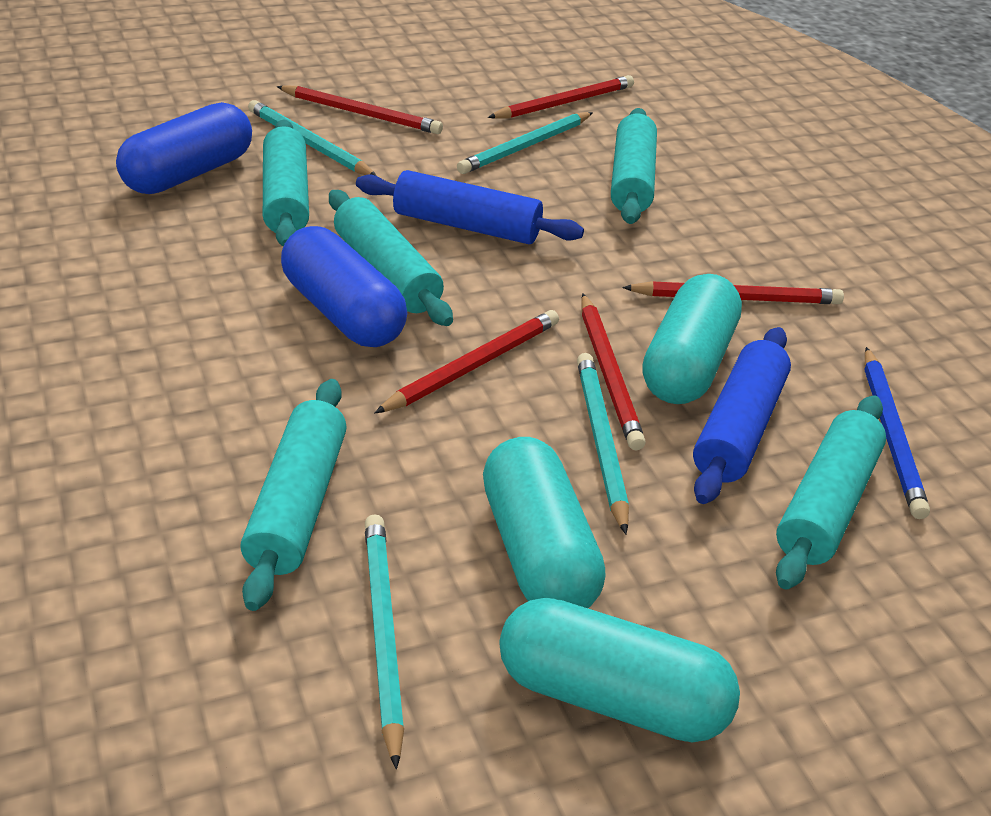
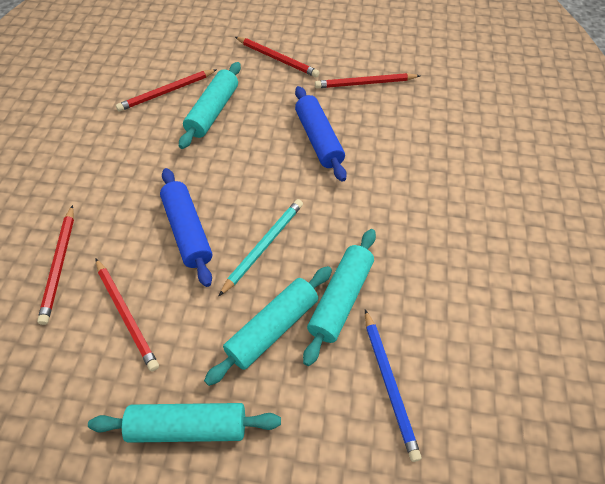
blue capsule: [116,102,252,194] [281,226,407,347] = 2 -> none = 0
turquoise capsule: [483,437,606,608] [499,598,740,742] [642,274,742,404] = 3 -> none = 0
turquoise pencil: [248,100,377,176] [365,514,404,770] [457,112,593,174] [577,353,629,534] = 4 -> [219,199,303,296] = 1
turquoise rolling pin: [240,379,347,611] [263,120,309,247] [329,190,453,326] [611,108,657,224] [776,395,886,589] = 5 -> [88,403,281,443] [179,62,241,149] [204,266,332,386] [303,229,376,366] = 4

